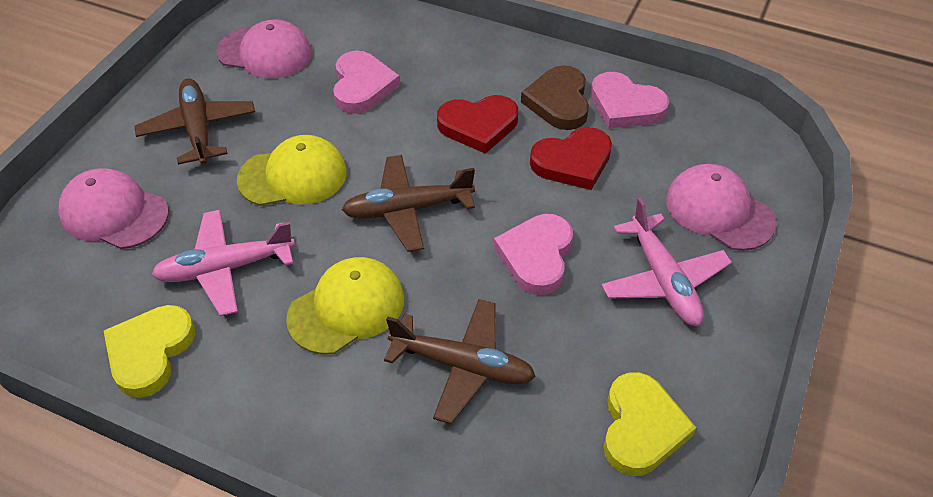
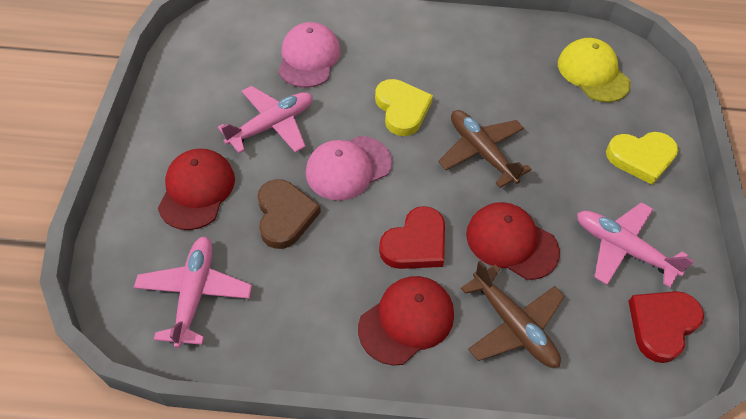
brown plane: [134,78,255,165] [342,155,475,252] [384,299,536,424] = 3 -> [438,110,532,188] [461,261,565,368] = 2
pink cap: [58,168,169,249] [216,19,312,79] [666,164,776,251] = 3 -> [278,22,341,88] [306,136,392,201] = 2
pink heart: [333,51,400,114] [494,214,573,295] [591,72,669,129] = 3 -> none = 0
pink plane: [151,210,295,316] [601,198,732,326] = 2 -> [134,236,252,348] [218,86,313,153] [577,202,694,287] = 3
red cap: none = 0 -> [158,149,235,230] [358,276,454,365] [466,202,560,280] = 3
yellow cap: [237,135,347,206] [286,257,404,355] = 2 -> [558,38,631,102] = 1

